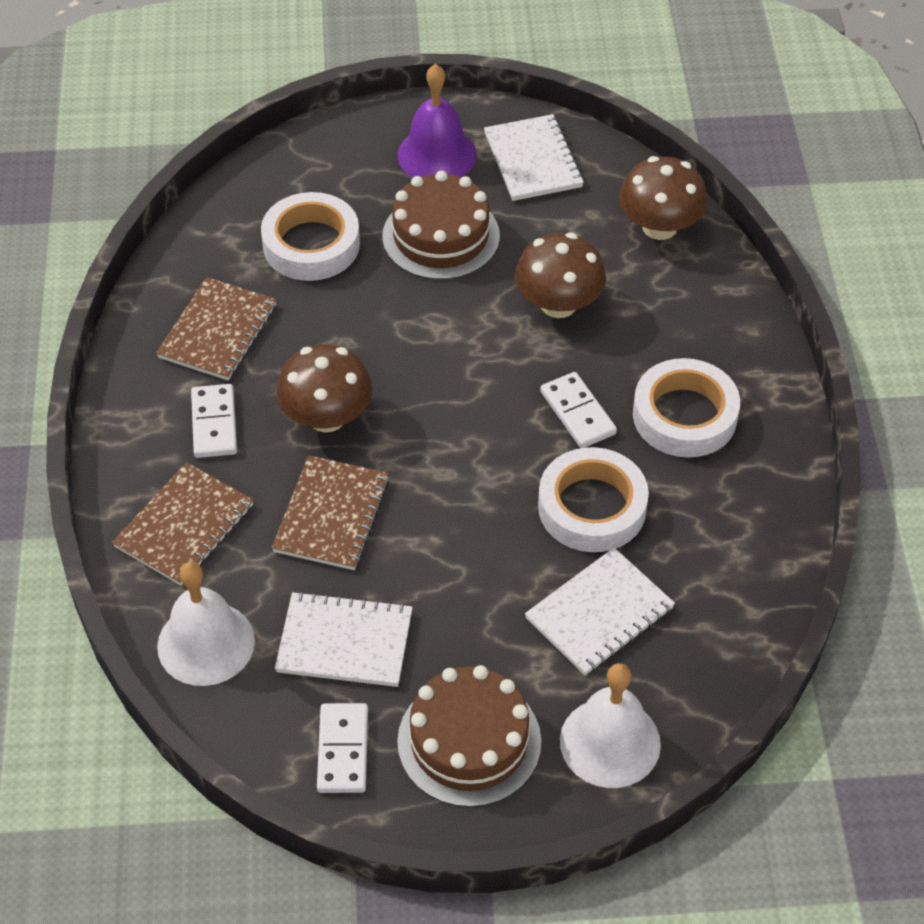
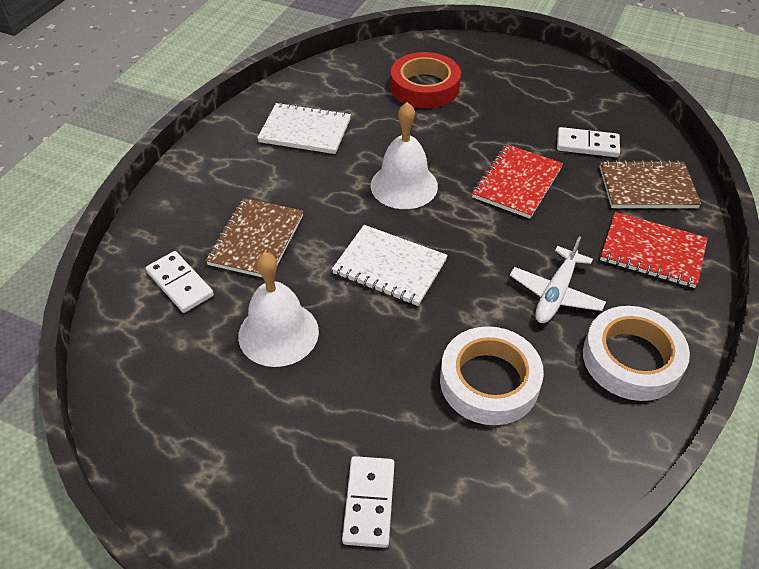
brown cake: [382,171,500,280] [397,665,541,807] = 2 -> none = 0
brown mushroom: [276,344,372,433] [515,232,606,318] [619,156,708,240] = 3 -> none = 0
brown notebook: [112,462,254,586] [156,277,277,380] [272,455,390,570] = 3 -> [206,198,303,277] [600,160,701,208] = 2
purple bell: [397,64,477,177] = 1 -> none = 0
red notebook: none = 0 -> [472,144,563,219] [600,212,707,288] = 2
red tape: none = 0 -> [390,52,461,108] = 1
white notebook: [275,591,413,687] [484,114,584,201] [525,547,675,675] = 3 -> [257,103,351,154] [332,225,448,306] = 2
white plane: none = 0 -> [510,236,606,323] = 1
white tape: [261,192,360,281] [538,447,649,552] [633,358,740,457] = 3 -> [440,326,544,425] [583,306,690,401] = 2

